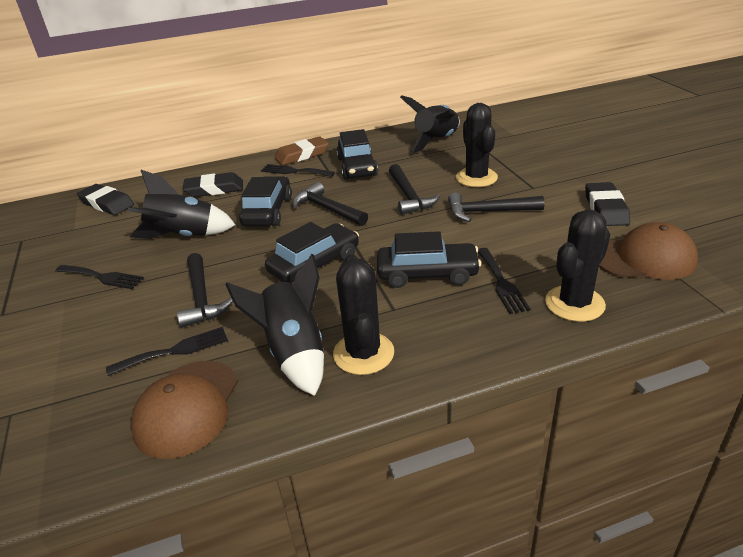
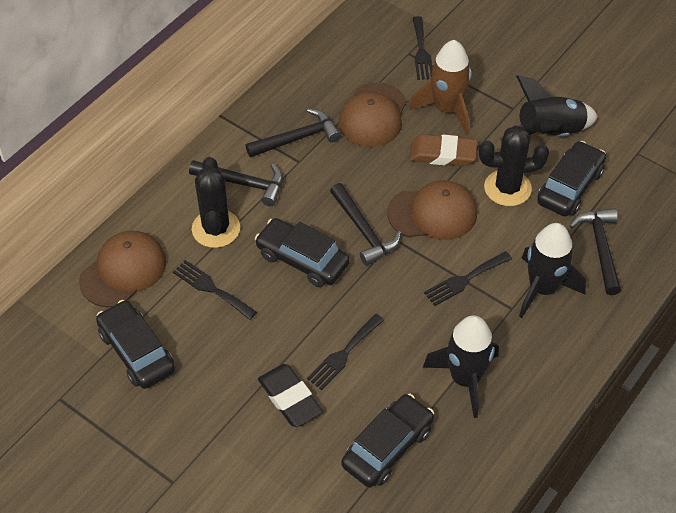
black cactus: [333,254,394,375] [456,103,498,187] [545,210,610,322] = 3 -> [192,157,240,248] [479,125,549,206] = 2
black eraser: [77,184,134,215] [183,172,243,197] [585,182,630,226] = 3 -> [258,364,323,427] = 1
brown cap: [130,361,238,459] [599,222,698,280] = 2 -> [79,231,166,307] [338,83,407,147] [387,180,477,240] = 3
brown rocket: none = 0 -> [409,40,471,135] = 1

